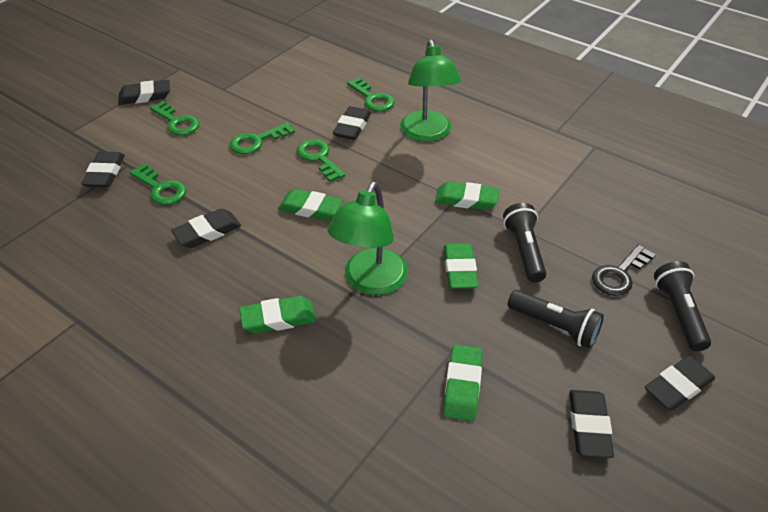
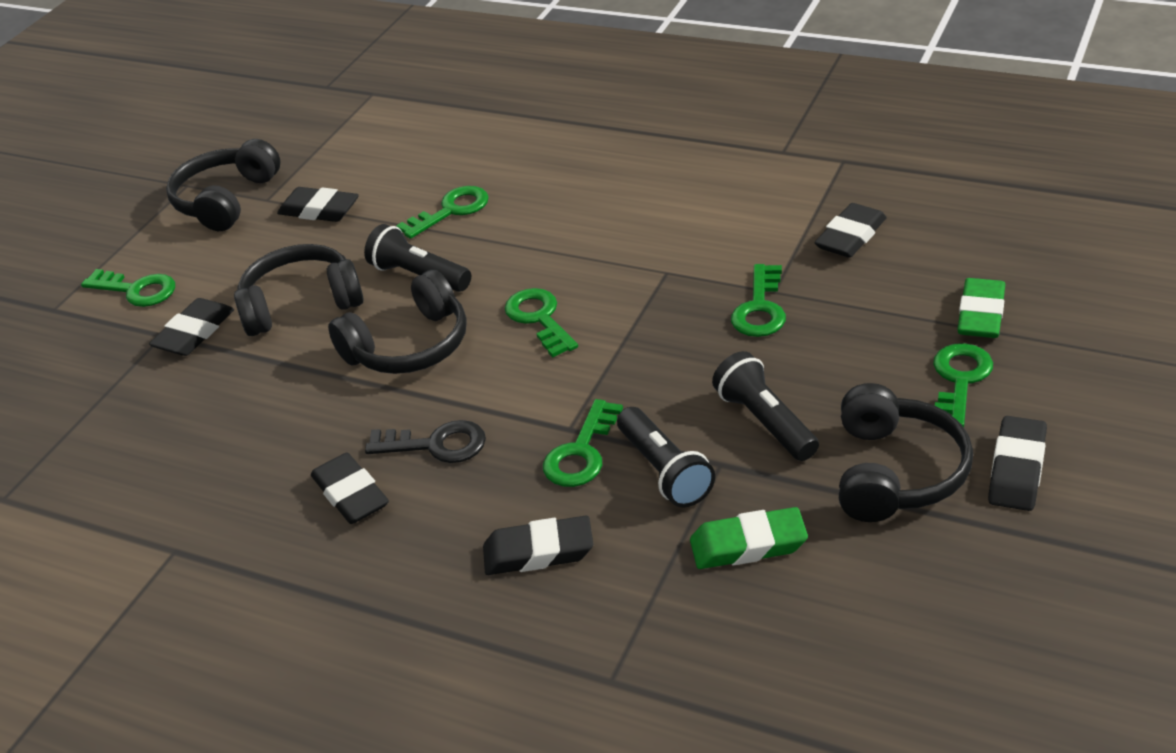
black headphones: none = 0 -> [166,139,280,231] [234,244,364,336] [328,269,467,374] [839,383,973,522] = 4
green eraser: [239,296,316,334] [278,189,343,220] [435,181,499,210] [443,345,482,421] [444,243,478,289] = 5 -> [690,507,808,569] [958,278,1005,338] = 2
green key: [129,164,186,205] [150,101,199,135] [230,122,295,154] [296,139,345,182] [347,77,395,112] = 5 -> [81,269,175,307] [396,186,489,239] [505,288,578,357] [543,399,623,487] [731,264,786,337] [933,343,993,427] = 6
green lamp: [327,181,408,295] [400,40,461,142] = 2 -> none = 0

